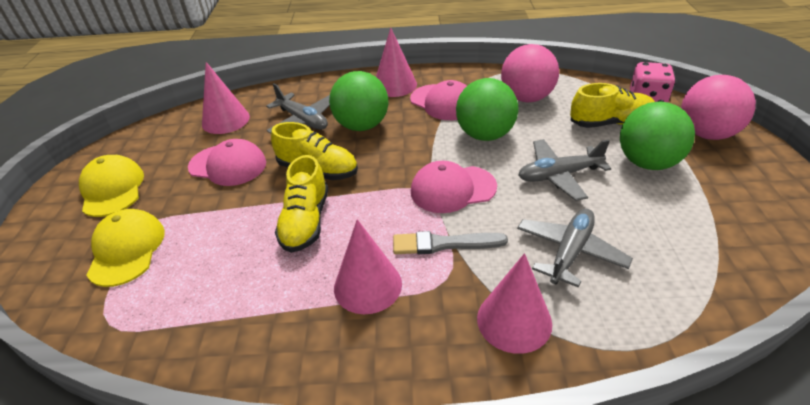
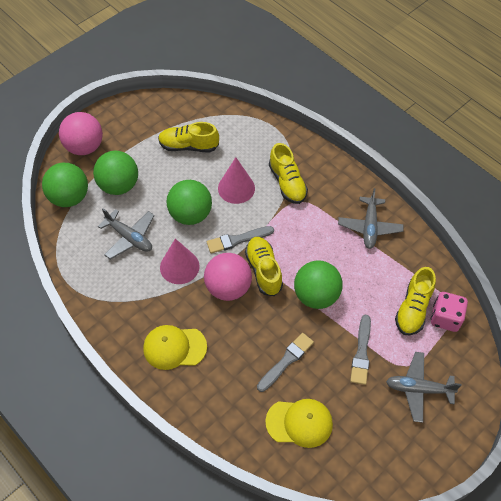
green ball: [329,71,389,131] [456,78,518,141] [620,102,695,170] = 3 -> [42,163,88,207] [93,151,138,195] [166,180,212,225] [294,260,343,309] = 4
grey brush: [393,231,508,254] = 1 -> [207,226,274,254] [257,333,314,392] [350,315,371,385] = 3
pink cap: [188,139,266,186] [410,80,467,120] [411,161,497,213] = 3 -> none = 0
pink cone: [202,62,250,134] [334,219,402,314] [376,28,417,97] [477,253,552,354] = 4 -> [160,239,200,284] [218,157,255,204] = 2
yellow shoe: [271,122,358,180] [275,155,328,253] [570,83,655,128] = 3 -> [158,122,219,152] [245,237,283,296] [269,143,308,204] [395,267,436,335] = 4

